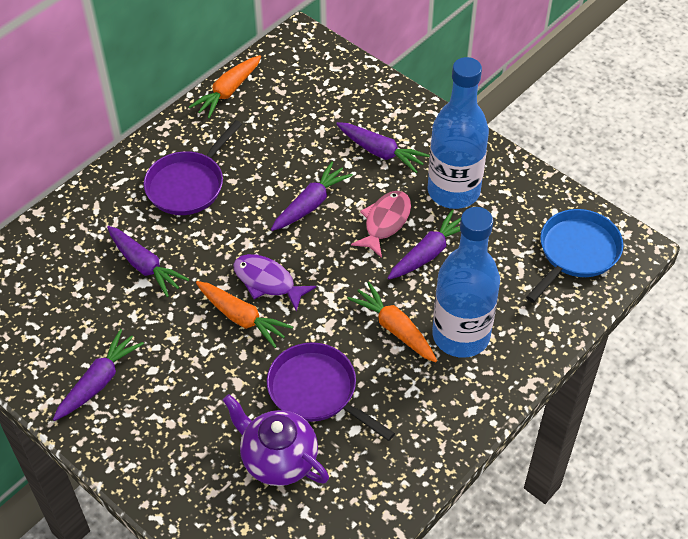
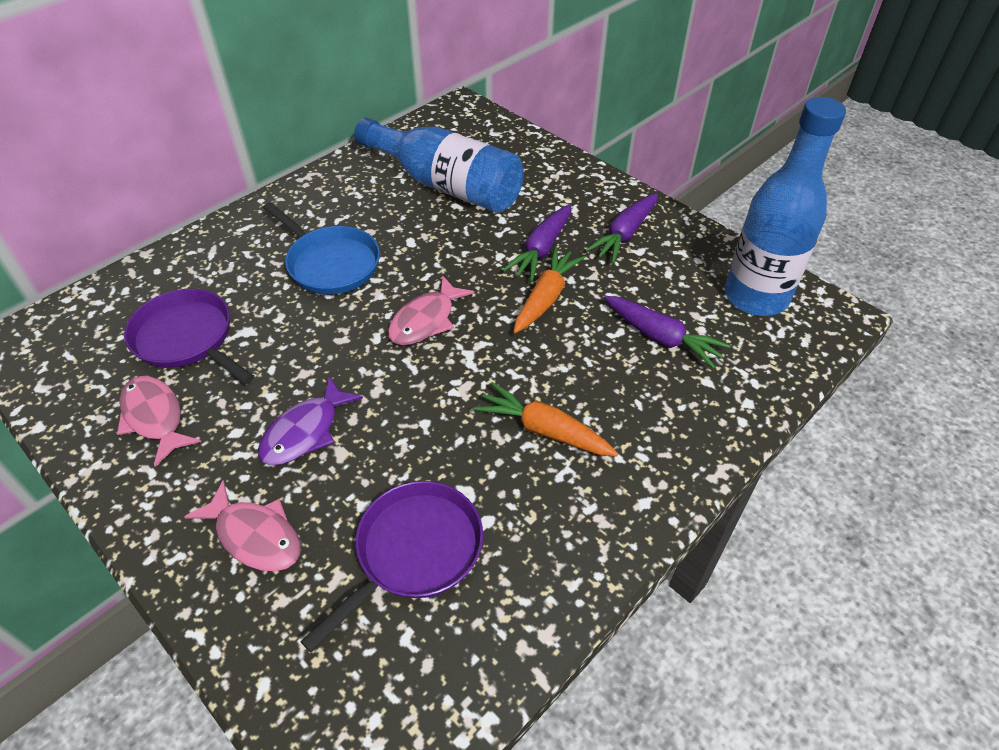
orange carrot: [189,55,261,118] [196,281,293,348] [347,282,437,363] = 3 -> [474,382,618,456] [513,247,585,333] = 2
pink fish: [351,191,411,258] = 1 -> [117,376,201,466] [184,480,301,572] [388,275,474,345] = 3
purple carrot: [53,329,144,421] [107,226,189,297] [271,161,353,231] [336,122,430,173] [388,209,461,279] = 5 -> [503,205,571,281] [585,193,658,263] [604,296,731,369] = 3
purple teapot: [223,394,329,486] = 1 -> none = 0

